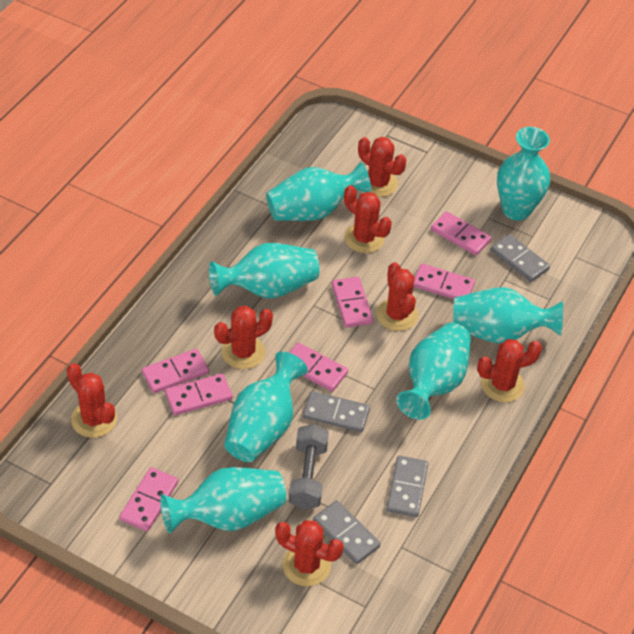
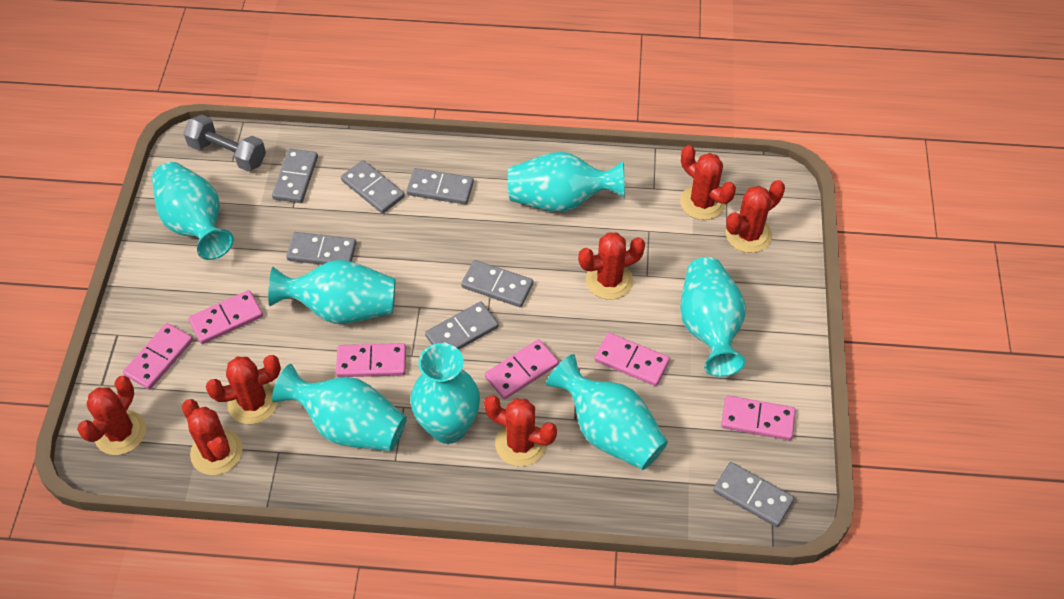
grey domino: [303,391,370,432] [313,500,381,564] [387,456,428,517] [490,234,550,282] = 4 -> [272,149,318,203] [286,232,356,265] [341,160,405,214] [406,168,474,205] [425,301,499,350] [461,260,533,307] [713,462,794,527] = 7
pink domino: [119,467,178,531] [142,349,209,393] [165,373,233,415] [289,343,348,392] [332,277,373,328] [414,263,475,299] [431,211,491,256] = 7 -> [123,323,193,390] [188,290,263,344] [336,343,406,377] [485,339,559,399] [594,333,670,386] [721,395,796,440] = 6

